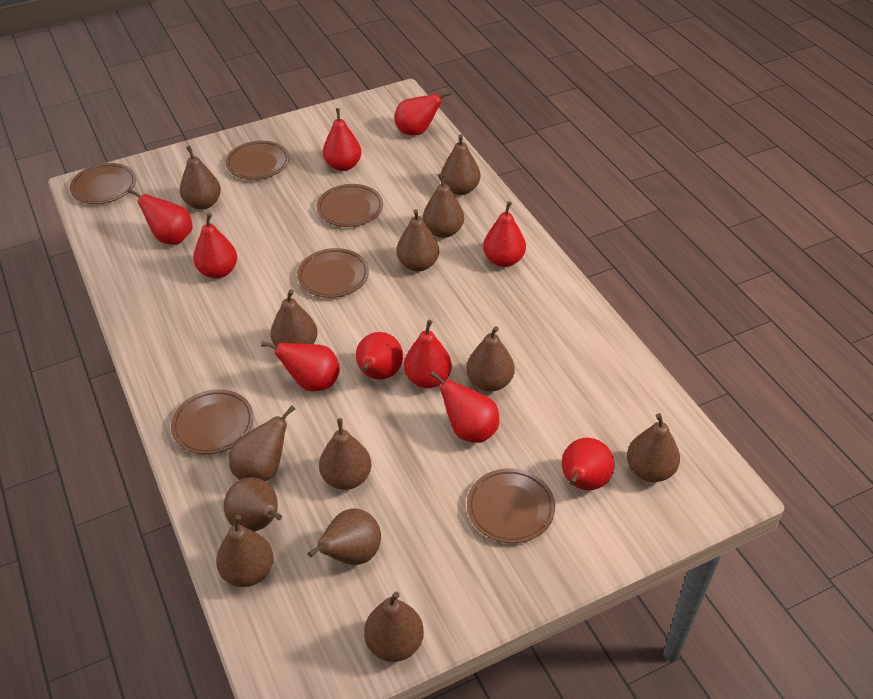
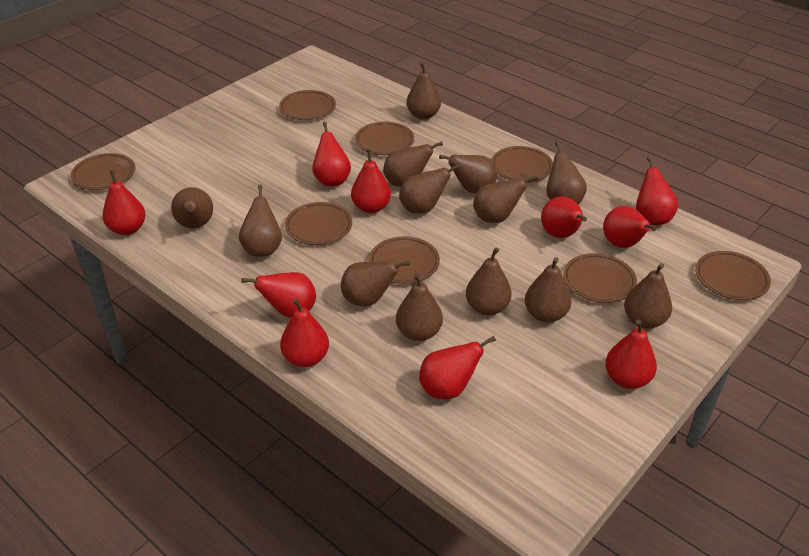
brown plate: [70,163,136,204] [171,389,254,454] [226,141,289,180] [297,248,369,298] [317,184,383,227] [467,468,555,543] = 6 -> [71,153,135,190] [279,90,336,120] [285,202,352,245] [355,122,414,155] [369,236,440,284] [492,146,553,182] [563,253,637,303] [695,251,771,300] = 8

